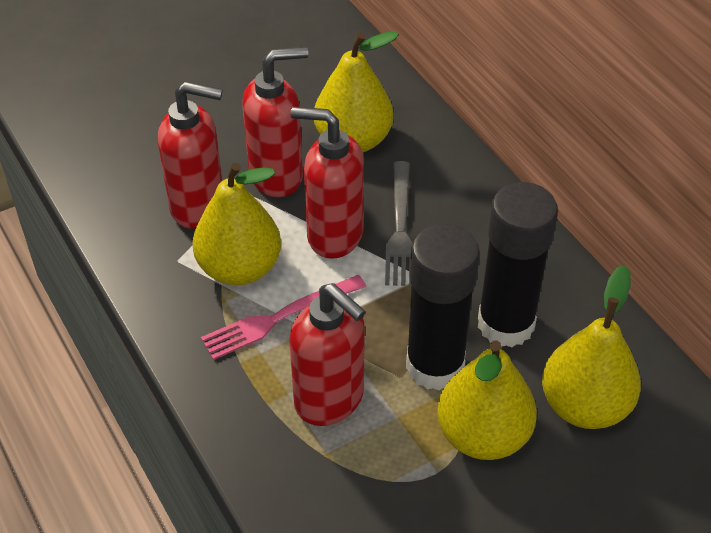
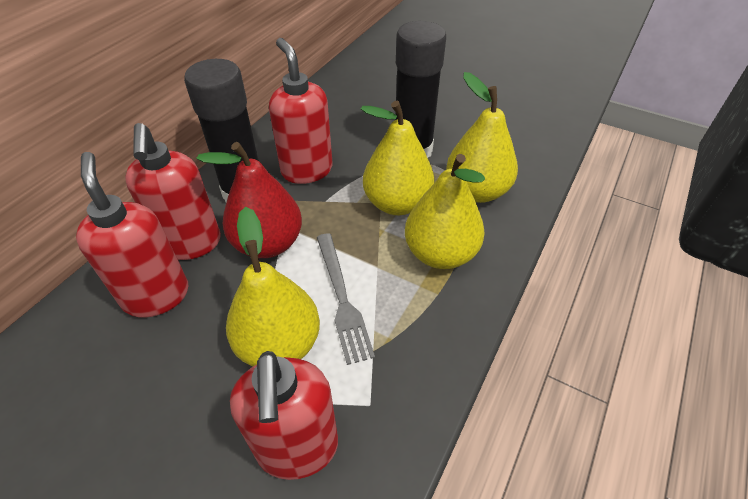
pink fork: [201,275,366,360] = 1 -> none = 0
red pear: none = 0 -> [197,142,302,258] = 1

